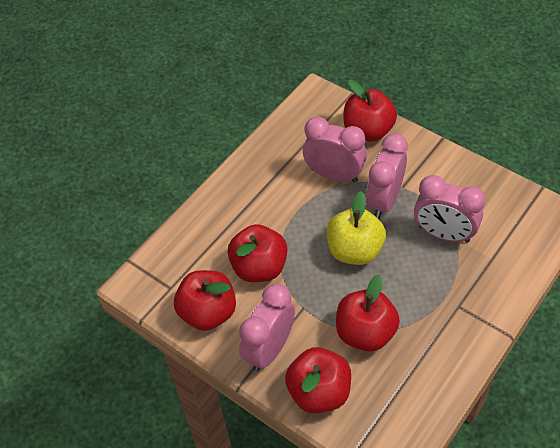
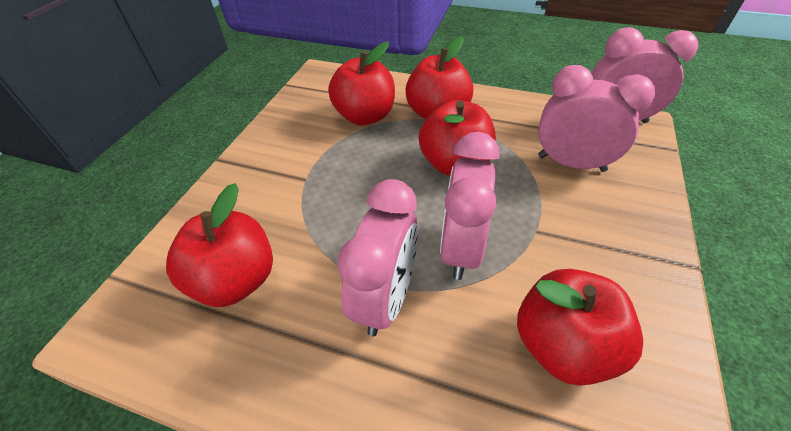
yellow apple: [327,191,386,265] = 1 -> none = 0

